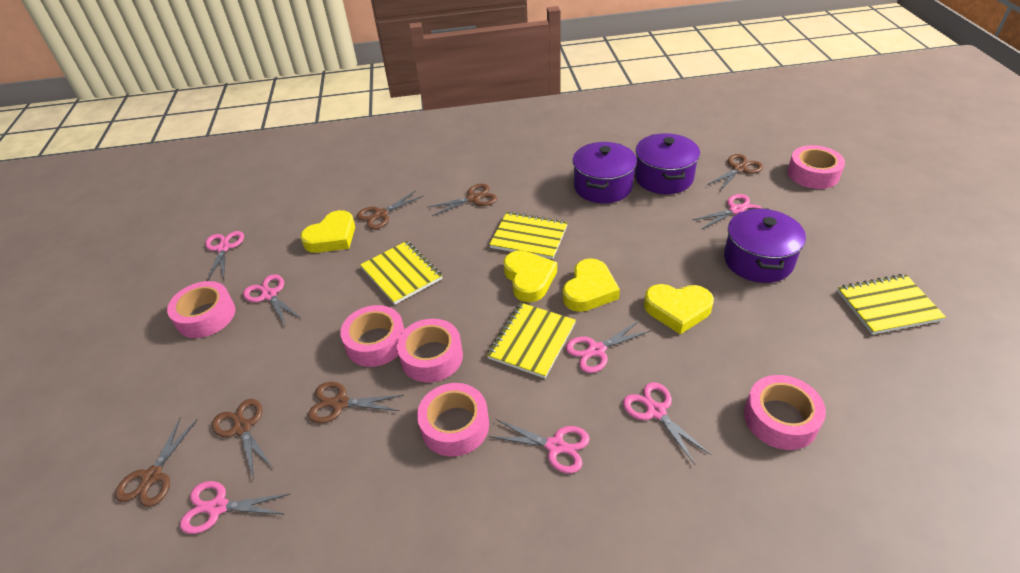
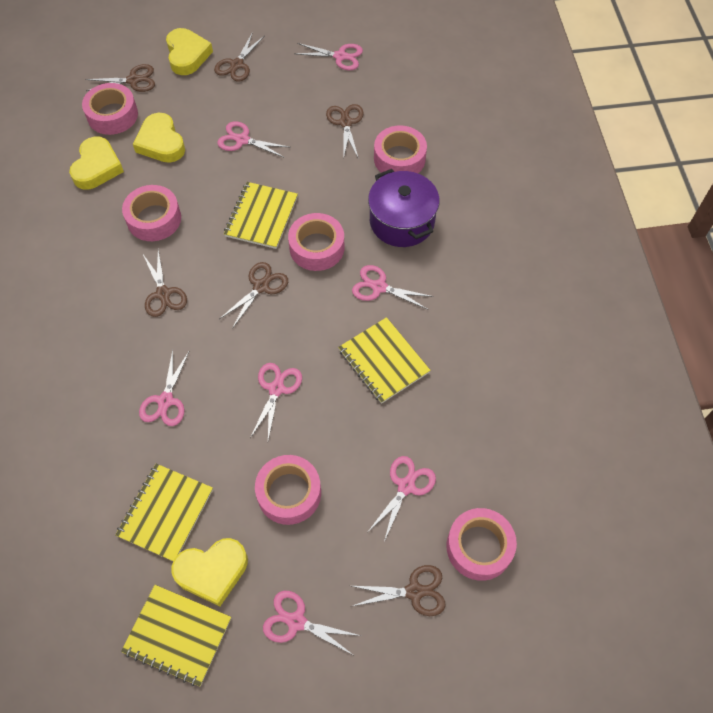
purple pot: [573,142,637,203] [635,133,700,194] [724,208,806,283] = 3 -> [368,169,440,247] = 1

